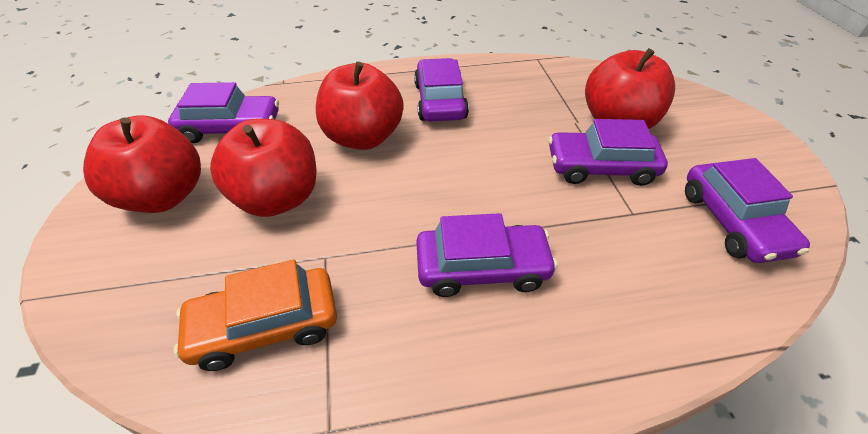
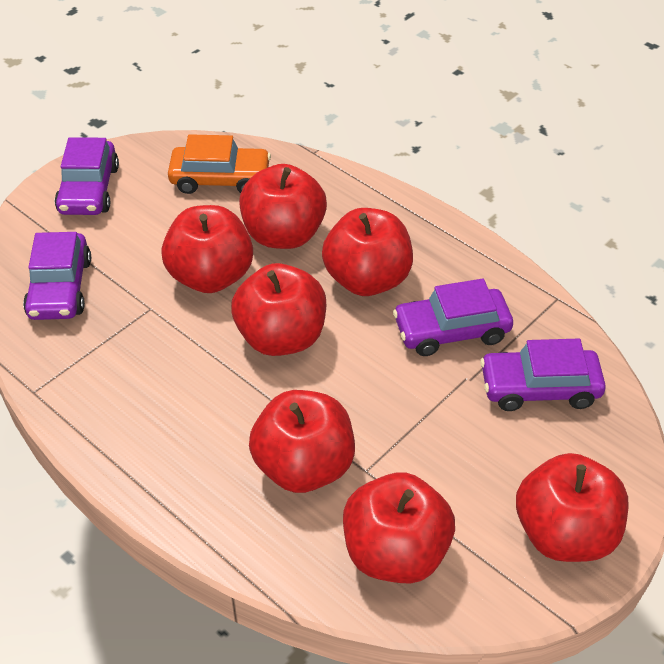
purple car: [168,82,279,143] [414,58,469,122] [416,213,558,297] [548,119,668,186] [685,158,810,263] = 5 -> [23,232,91,320] [55,137,119,215] [393,279,513,356] [480,339,606,411] = 4
red apple: [83,115,201,213] [210,118,317,217] [316,62,404,150] [585,48,675,129] = 4 -> [161,205,253,293] [231,263,326,356] [239,164,327,249] [249,390,355,493] [322,208,413,296] [343,472,455,584] [516,453,629,562] = 7

